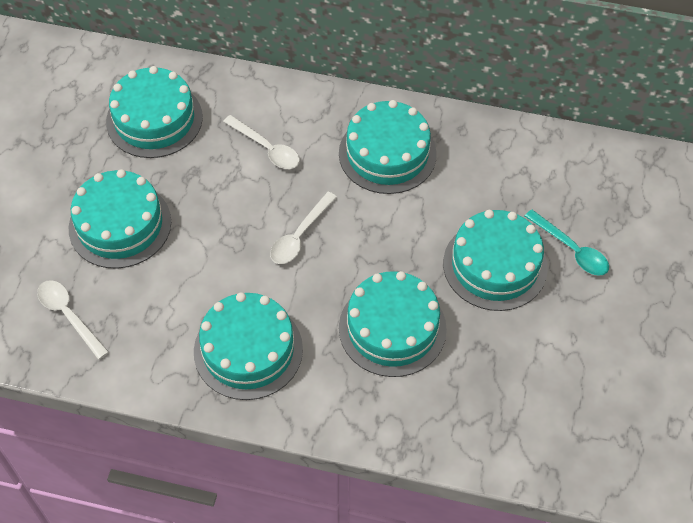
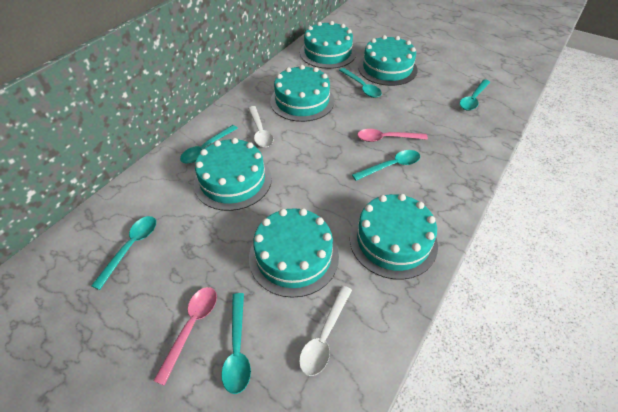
pink spoon: none = 0 -> [153,287,217,386] [358,129,428,142] = 2
turquoise spoon: [525,209,609,276] = 1 -> [91,216,156,290] [180,125,238,164] [221,293,251,394] [339,68,382,98] [352,150,420,181] [460,79,490,110] = 6
white spoon: [37,280,109,360] [223,115,300,169] [270,192,337,264] = 3 -> [248,106,273,147] [299,286,352,376] = 2

